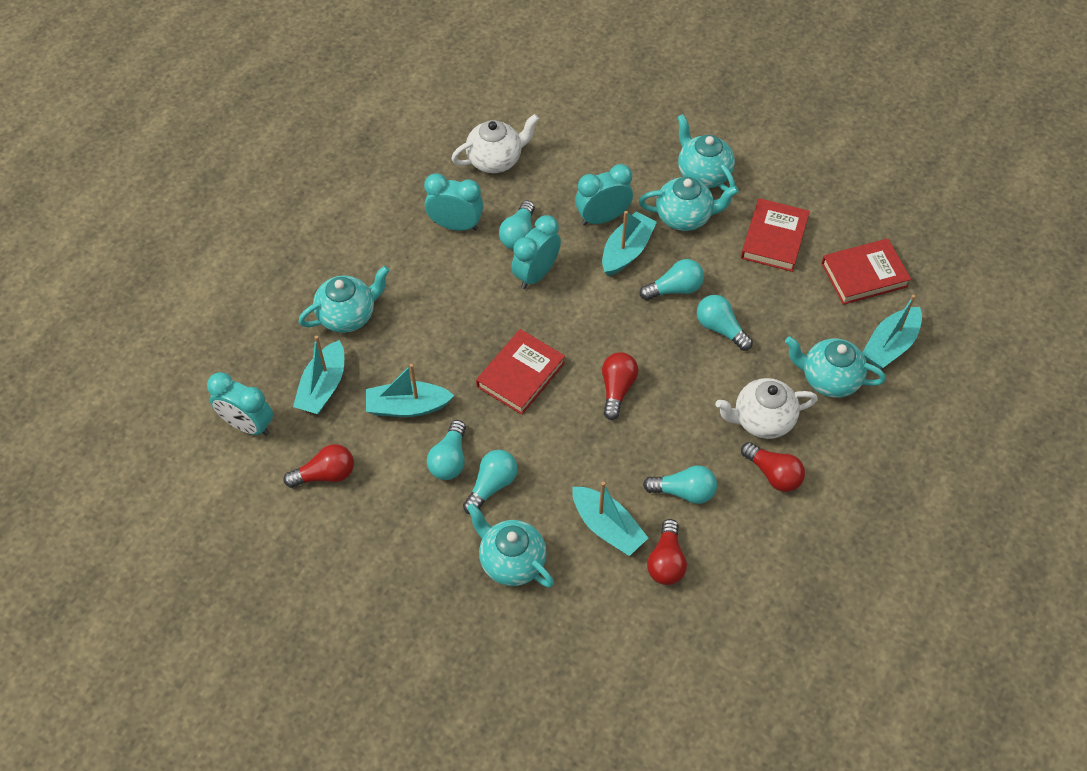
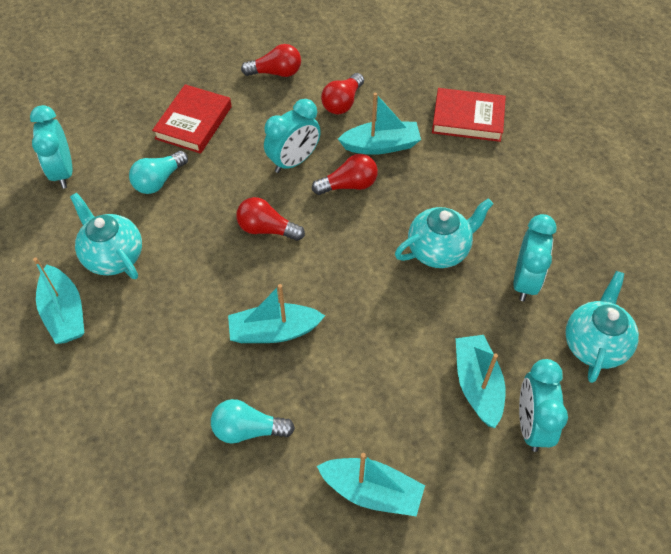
red book: [476,329,565,415] [741,198,810,272] [821,239,911,305] = 3 -> [152,84,232,154] [432,88,506,142] = 2
turquoise light bulb: [427,420,466,480] [463,450,517,514] [499,200,535,250] [640,259,704,300] [643,466,717,504] [697,295,753,351] = 6 -> [129,151,188,194] [211,399,295,444] = 2
turquoise teapot: [299,266,390,333] [467,503,554,588] [639,177,739,231] [677,114,735,191] [785,337,886,398] = 5 -> [70,193,142,279] [395,198,493,268] [565,271,639,383] = 3
white teapot: [451,114,539,173] [715,378,818,439] = 2 -> none = 0

